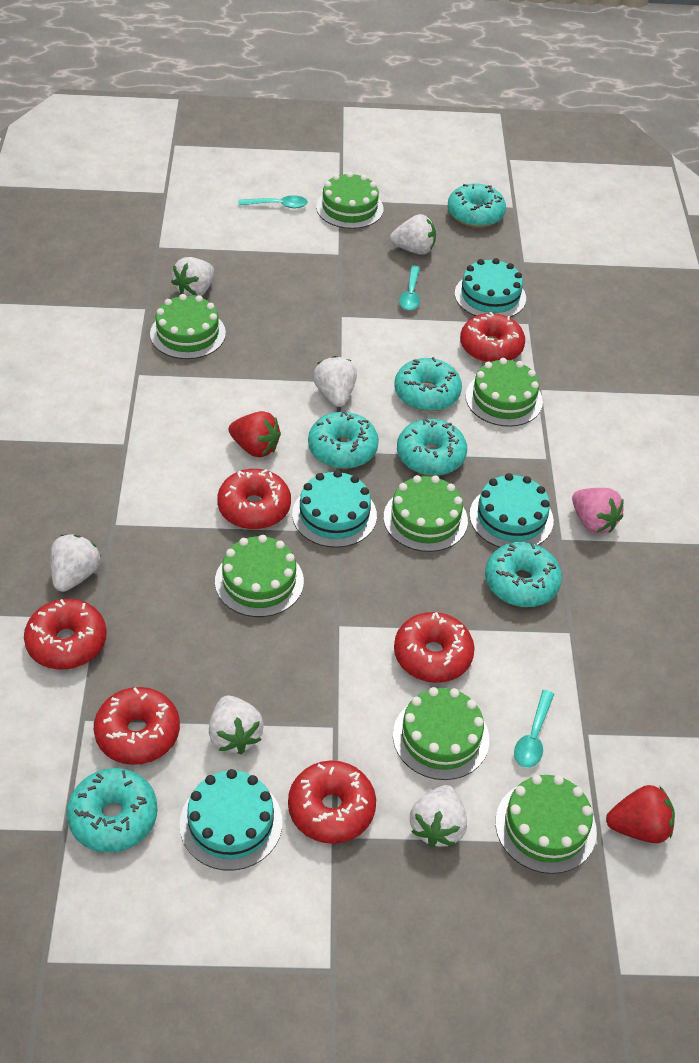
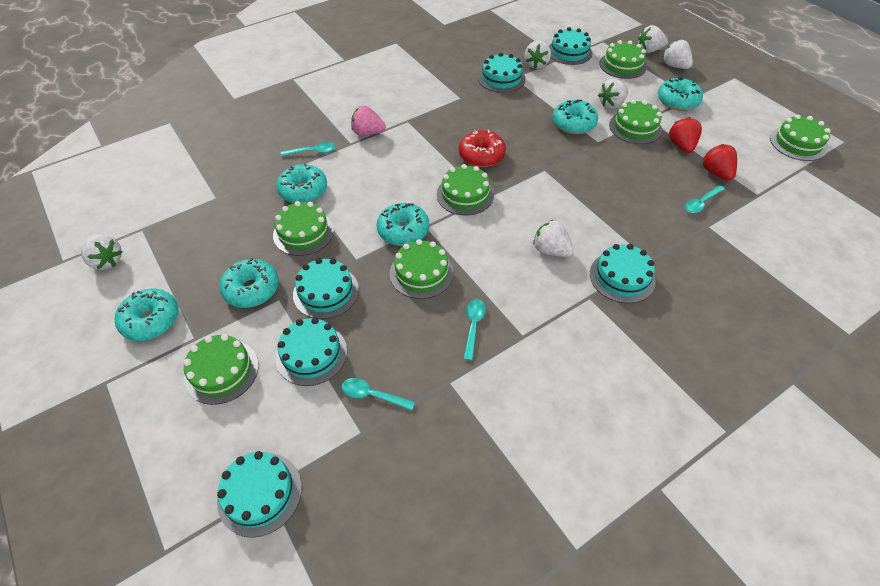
red donut: [24,599,107,670] [94,687,180,765] [217,469,291,530] [288,760,376,844] [394,612,475,683] [460,312,525,363] = 6 -> [459,130,506,167] = 1
turquoise cake: [179,769,282,871] [292,470,377,548] [455,258,526,317] [469,473,554,547] = 4 -> [217,451,302,537] [276,317,347,386] [293,258,359,319] [478,53,526,93] [549,27,592,65] [590,244,656,303] = 6
turquoise spoon: [238,195,308,208] [399,266,420,310] [514,690,554,768] = 3 -> [281,142,336,156] [341,378,415,410] [463,299,486,361] [684,185,725,213] = 4

